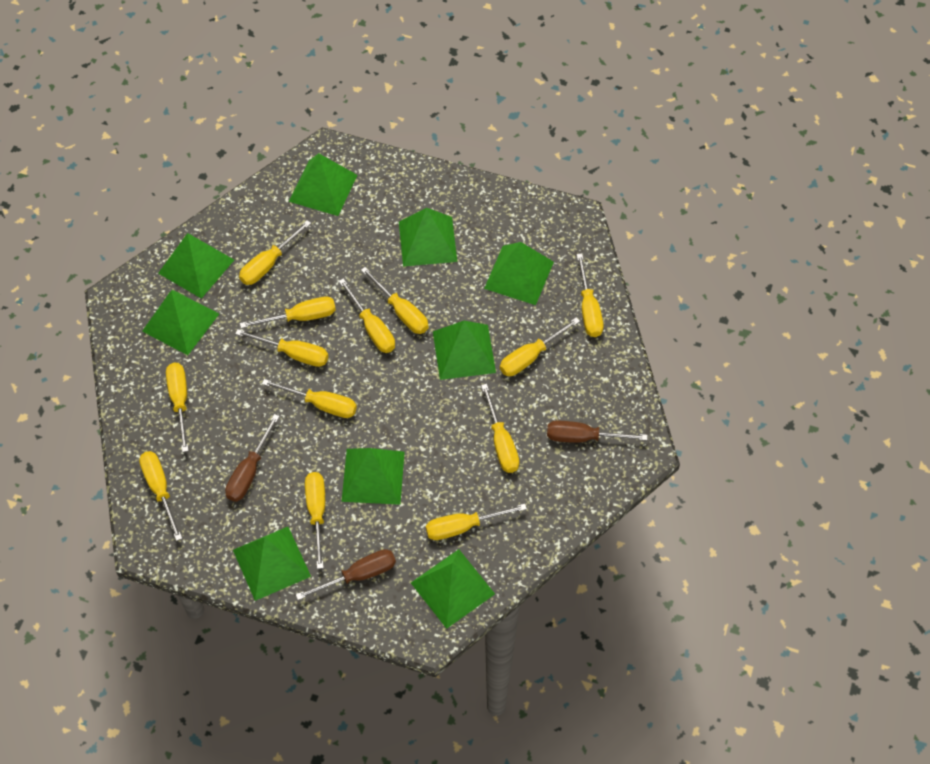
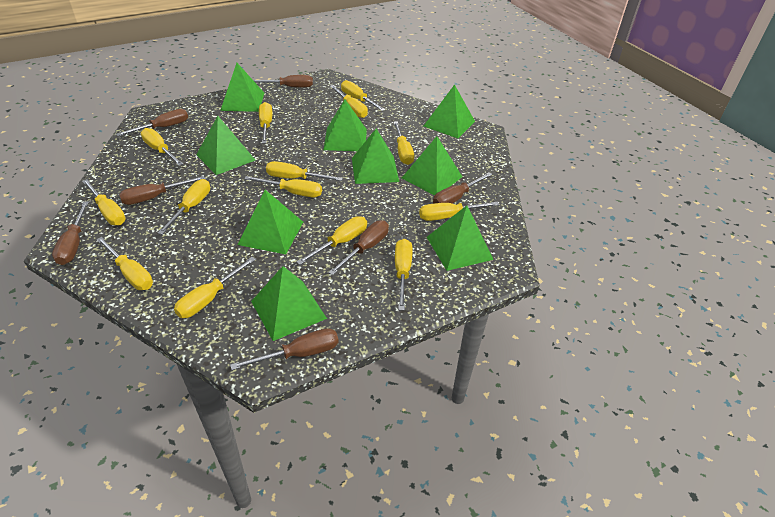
brown screwdriver: [225,414,280,502] [296,549,396,600] [547,421,648,443] = 3 -> [52,201,89,265] [116,109,188,136] [119,176,205,205] [230,328,338,370] [253,75,313,88] [328,220,389,275] [433,172,492,204] = 7
yellow screwdriver: [139,451,182,541] [166,363,189,452] [235,329,328,367] [239,220,311,285] [240,297,336,328] [262,379,357,418] [305,472,325,569] [339,278,395,353] [361,267,429,334] [426,504,527,540] [481,384,519,473] [500,317,580,376] [577,253,603,337] = 13 -> [82,179,126,225] [97,237,153,290] [141,128,183,166] [158,179,210,235] [174,257,256,318] [244,176,322,197] [259,102,273,144] [266,161,343,181] [297,216,367,265] [330,85,368,118] [341,80,386,111] [394,121,414,165] [395,239,413,311] [419,202,499,221] = 14

